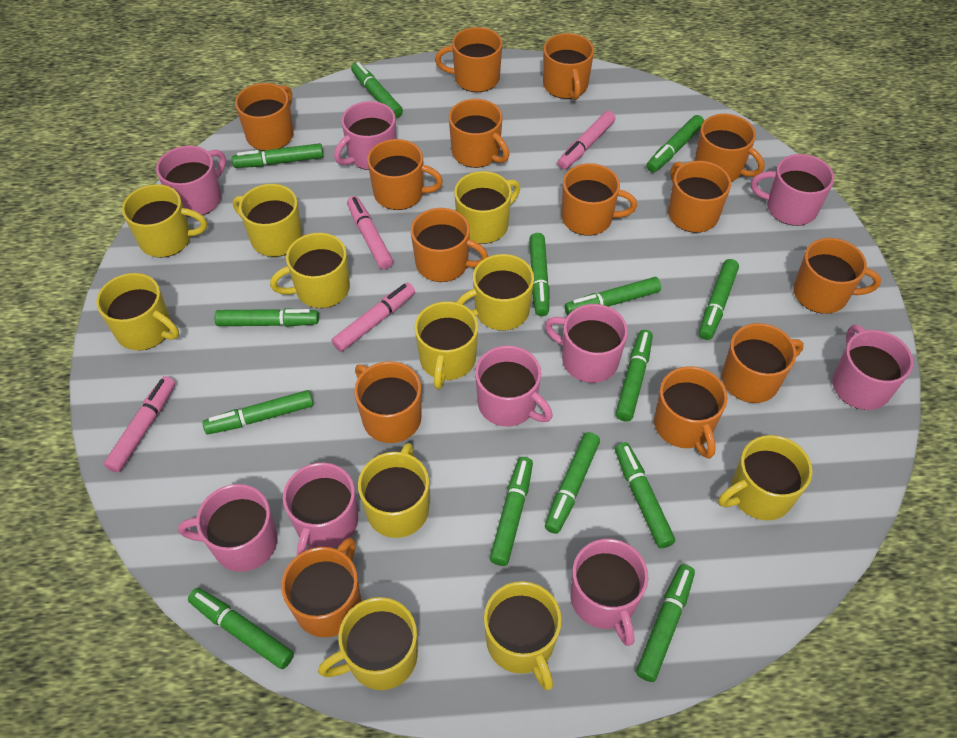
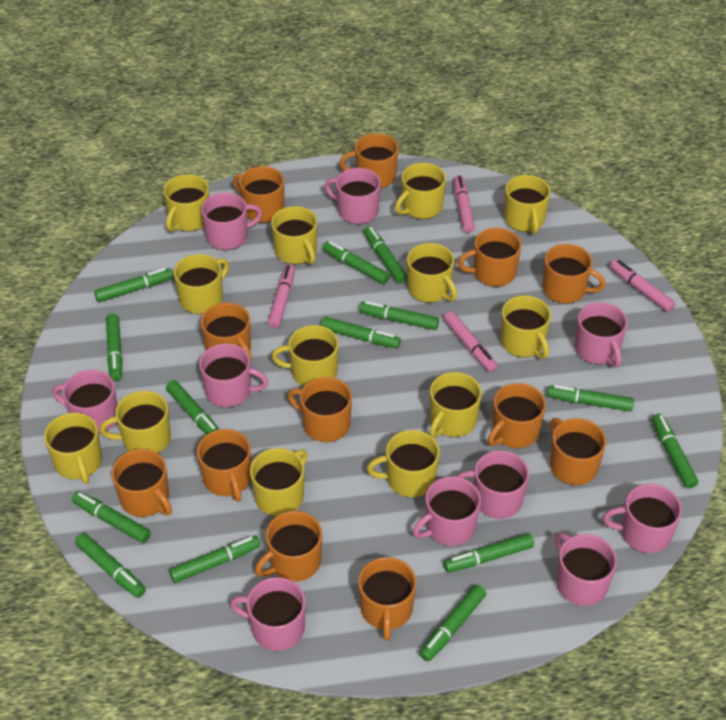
orange mug: [235,83,294,151] [281,538,361,637] [354,361,422,443] [367,139,443,210] [411,208,488,282] [435,27,502,92] [449,99,510,168] [543,33,594,100] [562,163,637,236] [654,366,728,459] [668,161,731,233] [695,114,764,182] [722,323,804,403] [793,238,881,314] = 14 -> [112,449,172,517] [197,429,251,501] [201,302,252,363] [233,166,284,223] [255,511,322,582] [288,377,352,442] [340,133,398,188] [358,557,416,641] [458,228,521,287] [488,383,546,448] [543,244,606,304] [550,418,606,485] = 12
pink mug: [156,146,226,217] [178,484,277,572] [283,463,358,555] [334,101,396,170] [475,346,553,427] [545,304,628,383] [570,539,648,646] [751,154,834,226] [832,325,913,410] = 9 -> [52,370,117,434] [199,343,269,407] [201,193,262,250] [230,577,306,651] [324,168,381,225] [413,476,481,546] [456,450,529,519] [555,533,617,606] [575,302,628,367] [603,484,682,553] = 10
yellow mug: [96,273,179,350] [122,184,207,258] [233,184,302,257] [270,233,350,308] [318,597,417,690] [358,443,429,538] [414,301,478,389] [454,171,520,244] [456,254,534,331] [484,581,562,690] [718,435,812,520] = 11 -> [44,413,102,484] [100,391,171,453] [164,174,209,232] [174,254,229,314] [250,448,307,516] [271,206,317,264] [272,325,339,386] [367,430,440,497] [395,163,446,219] [407,243,457,303] [430,372,482,438] [501,295,551,359] [504,175,551,234] = 13

